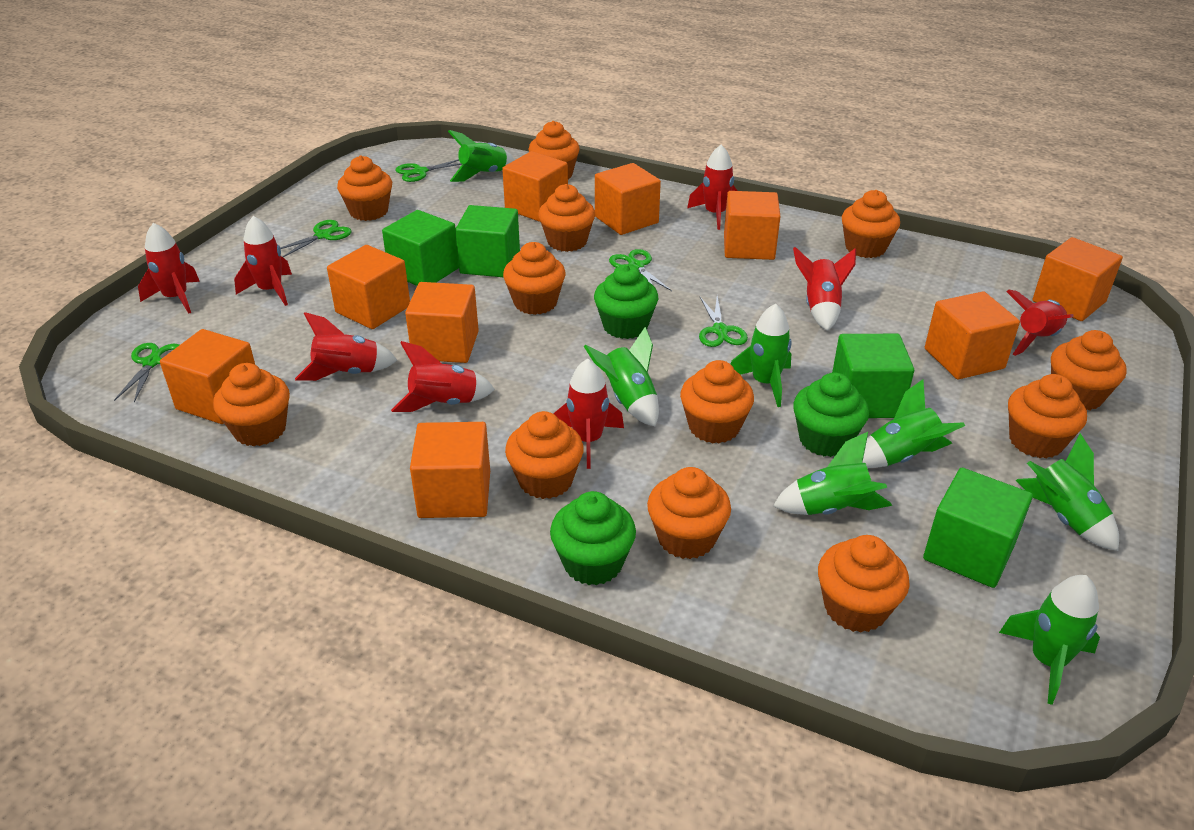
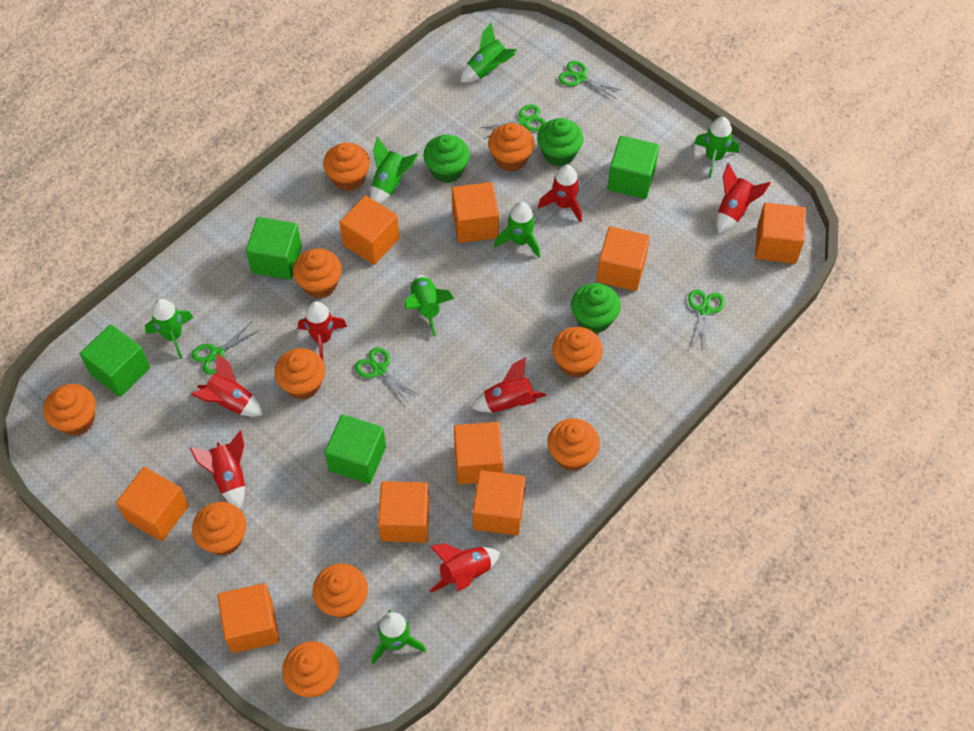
orange cupcake: [213,363,290,447] [337,156,392,221] [503,242,566,315] [505,411,584,499] [528,121,580,179] [538,184,595,252] [647,467,731,559] [680,360,754,444] [818,535,910,632] [842,190,900,258] [1008,374,1087,459] [1051,330,1127,410] = 12 -> [44,384,96,436] [192,502,246,555] [274,348,325,400] [282,641,339,697] [293,248,342,298] [313,563,368,618] [323,143,370,191] [488,123,534,172] [547,418,600,471] [552,327,603,378] = 10
red rocket: [138,223,200,314] [234,216,292,306] [295,312,397,381] [391,341,495,412] [554,358,624,469] [687,145,737,230] [793,247,856,331] [1006,290,1074,356] = 8 -> [190,430,245,509] [191,353,263,417] [298,301,347,360] [430,543,500,593] [472,357,546,413] [538,165,582,222] [717,163,771,234] = 7

